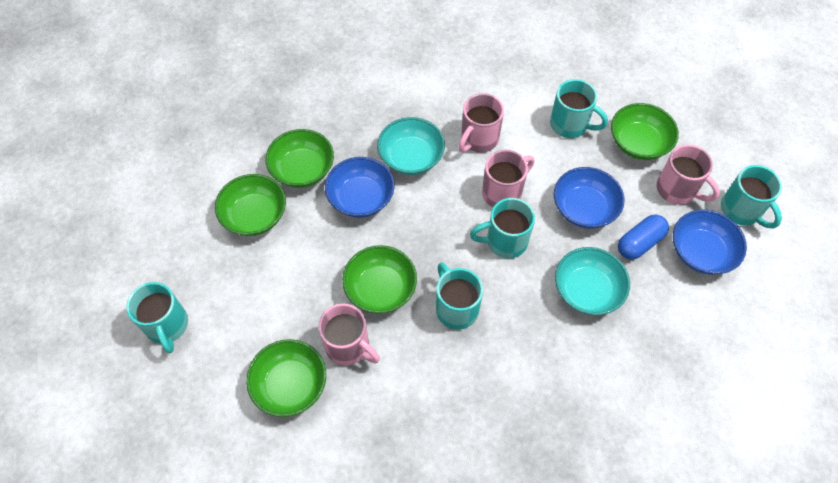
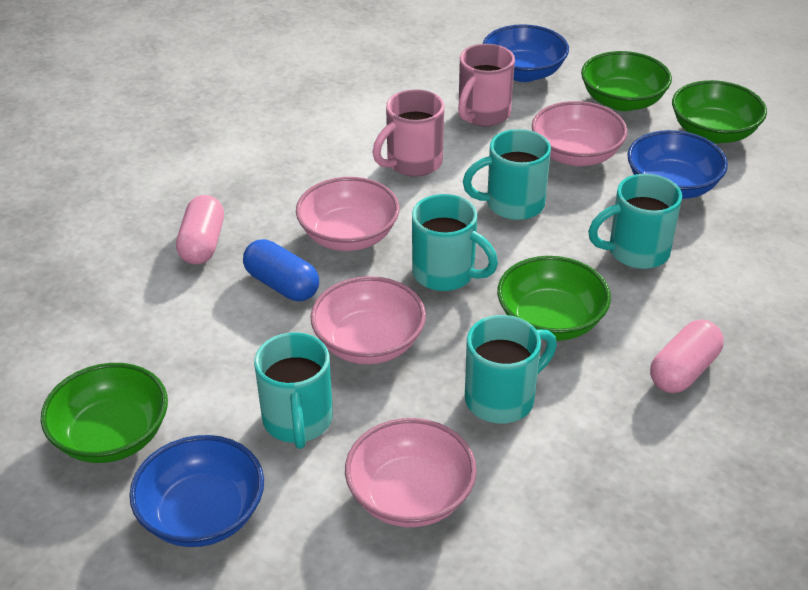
green bowl: [215,174,286,236] [246,339,326,417] [265,129,334,188] [342,245,417,314] [611,103,679,160] = 5 -> [41,363,168,463] [497,256,611,341] [581,51,672,111] [672,80,767,143] = 4
pink bowl: none = 0 -> [296,177,400,251] [311,276,426,364] [345,418,477,527] [532,101,628,166] = 4
pink capsule: none = 0 -> [176,195,224,265] [650,319,724,393] = 2
pink mug: [318,304,380,365] [458,93,504,153] [482,150,535,207] [657,144,720,205] = 4 -> [373,89,444,177] [458,44,515,126] = 2
turquoise bowl: [377,117,445,175] [555,247,630,315] = 2 -> none = 0

